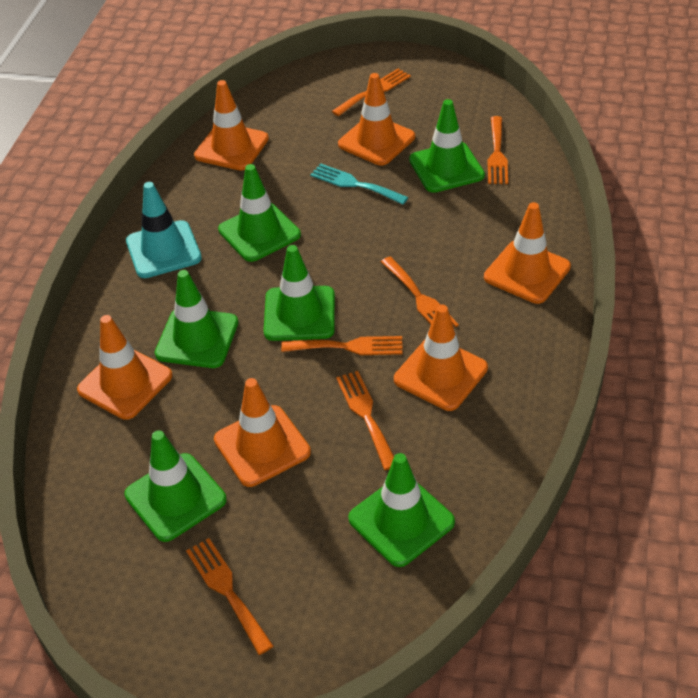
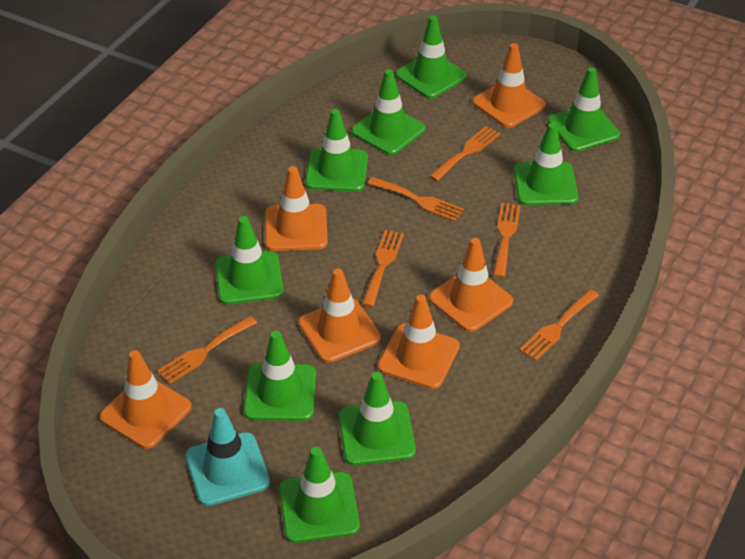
green traffic cone: [125,430,226,542] [155,270,238,368] [218,164,301,262] [264,245,335,341] [348,453,455,567] [409,99,485,193] = 6 -> [215,216,284,305] [244,331,316,421] [279,447,360,543] [305,109,368,192] [338,372,416,466] [351,69,425,155] [396,15,467,99] [513,123,578,205] [547,67,620,152] = 9
turquoise fork: [310,164,409,205] = 1 -> none = 0

